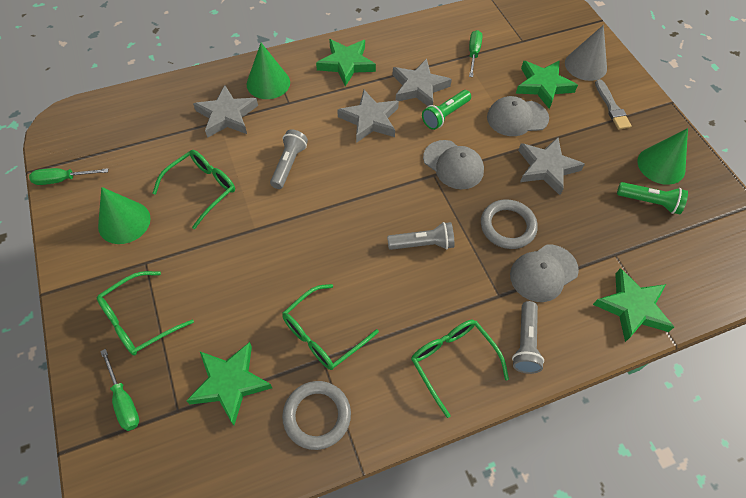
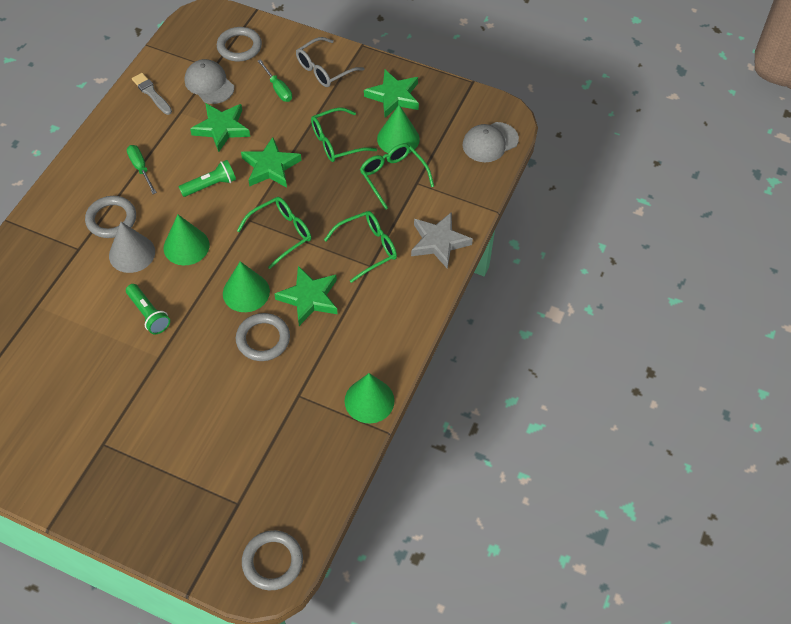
green cone: [98,187,151,244] [247,43,290,99] [637,128,688,185] = 3 -> [164,214,209,265] [223,261,270,312] [345,373,394,423] [377,105,420,153] = 4
green screwdriver: [29,168,108,185] [100,349,139,431] [469,30,482,77] = 3 -> [127,145,157,194] [258,59,292,102] = 2
grey cap: [423,140,484,189] [487,96,549,136] [510,244,579,302] = 3 -> [185,59,234,104] [462,122,519,162] = 2
grey flashlight: [270,130,308,189] [387,222,454,250] [512,301,544,374] = 3 -> none = 0
grey glasses: none = 0 -> [296,37,365,87] = 1
grey ring: [282,381,351,450] [481,199,538,249] = 2 -> [85,196,136,238] [217,27,262,62] [236,313,290,361] [242,530,303,590] = 4
grey star: [193,85,258,138] [337,90,399,143] [393,59,452,106] [518,137,585,195] = 4 -> [411,212,473,269] = 1

